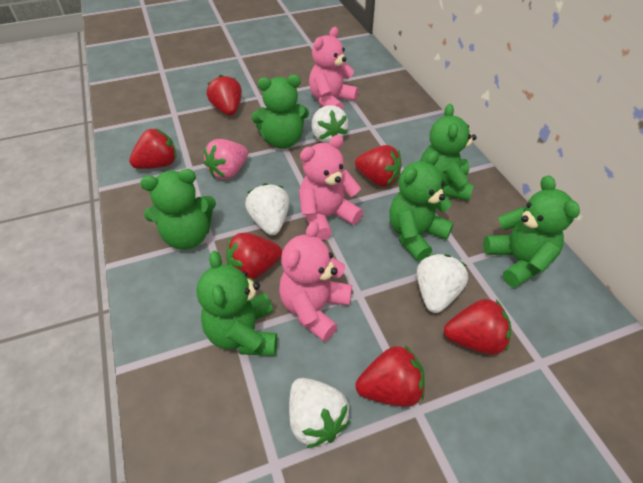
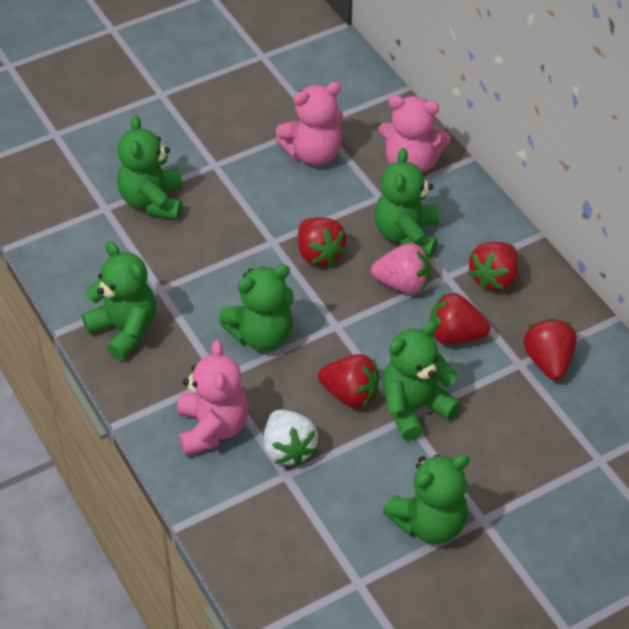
red strawberry: [129,129,177,169] [207,75,242,116] [226,233,282,280] [355,145,402,187] [355,345,425,407] [444,299,511,355] = 6 -> [298,217,347,266] [318,354,380,408] [430,292,490,345] [468,242,519,291] [524,319,577,380] = 5
white strawberry: [245,183,290,235] [289,378,350,448] [312,105,348,143] [417,254,468,313] = 4 -> [263,410,318,467] = 1

